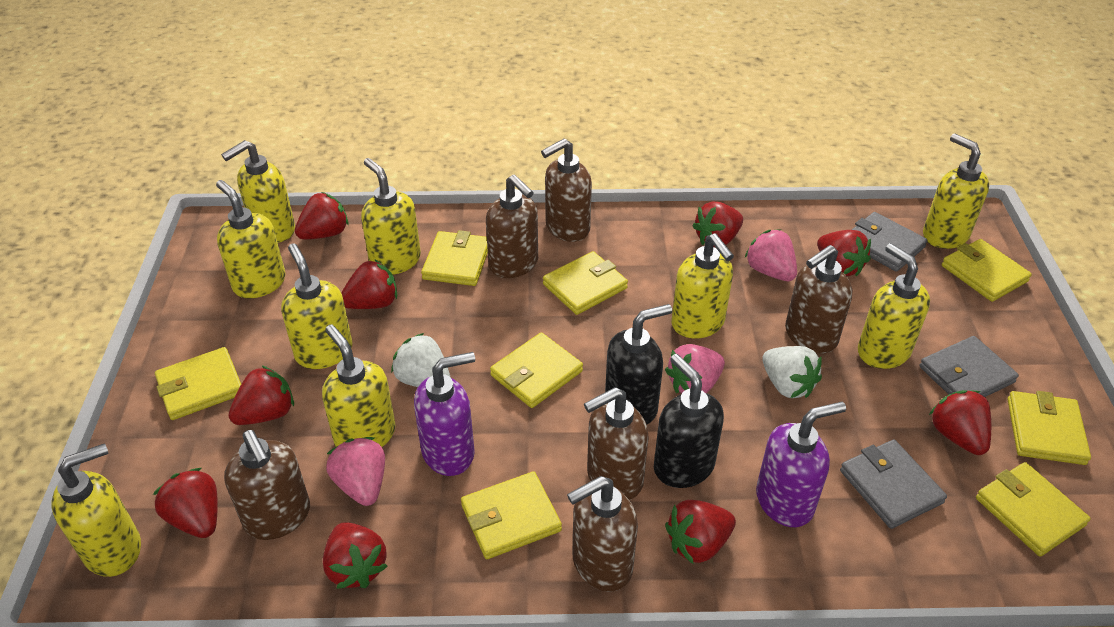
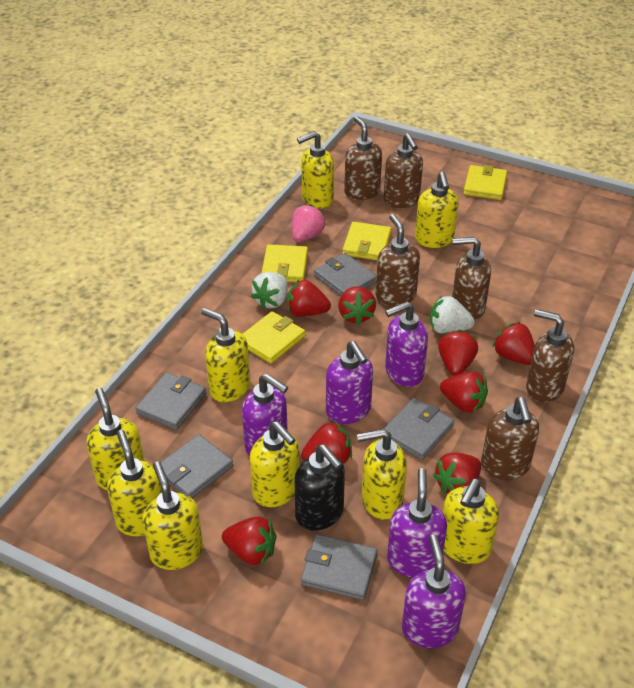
black soap dispenser: [605,304,672,425] [654,354,724,488] = 2 -> [294,444,345,531] = 1
grey wallet: [840,440,947,529] [852,212,928,272] [919,336,1019,397] = 3 -> [135,372,206,430] [160,434,233,499] [301,534,378,600] [314,253,377,296] [382,398,454,460] = 5
pink strawberry: [326,437,385,506] [665,344,725,393] [745,229,797,281] = 3 -> [292,204,326,242] = 1
purple soap dispenser: [414,352,475,476] [756,402,846,527] = 2 -> [242,374,288,456] [326,341,373,424] [385,301,428,387] [387,468,447,578] [402,535,466,648] = 5
red strawberry: [153,468,218,538] [228,365,294,425] [295,192,349,239] [323,522,387,589] [341,259,397,309] [665,500,736,564] [692,202,743,248] [817,230,871,277] [929,390,991,455] = 9 -> [222,516,277,566] [287,280,331,317] [301,421,352,464] [338,286,376,325] [433,453,481,494] [438,330,478,376] [440,371,488,413] [492,322,535,365] = 8
yellow wallet: [155,347,241,420] [421,230,488,286] [461,471,562,559] [490,332,583,408] [543,251,628,315] [942,239,1032,302] [976,462,1091,557] [1008,391,1091,465] = 8 -> [243,311,305,364] [262,244,308,282] [342,222,391,260] [463,165,507,200] = 4

